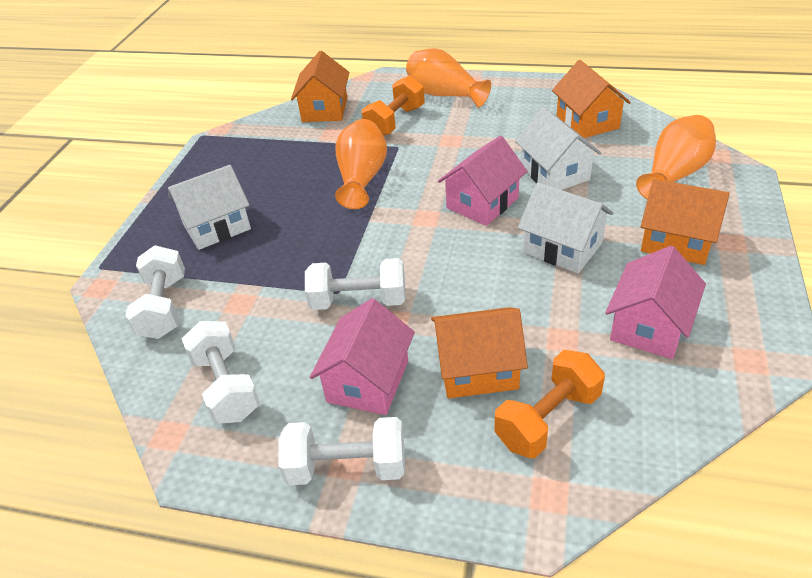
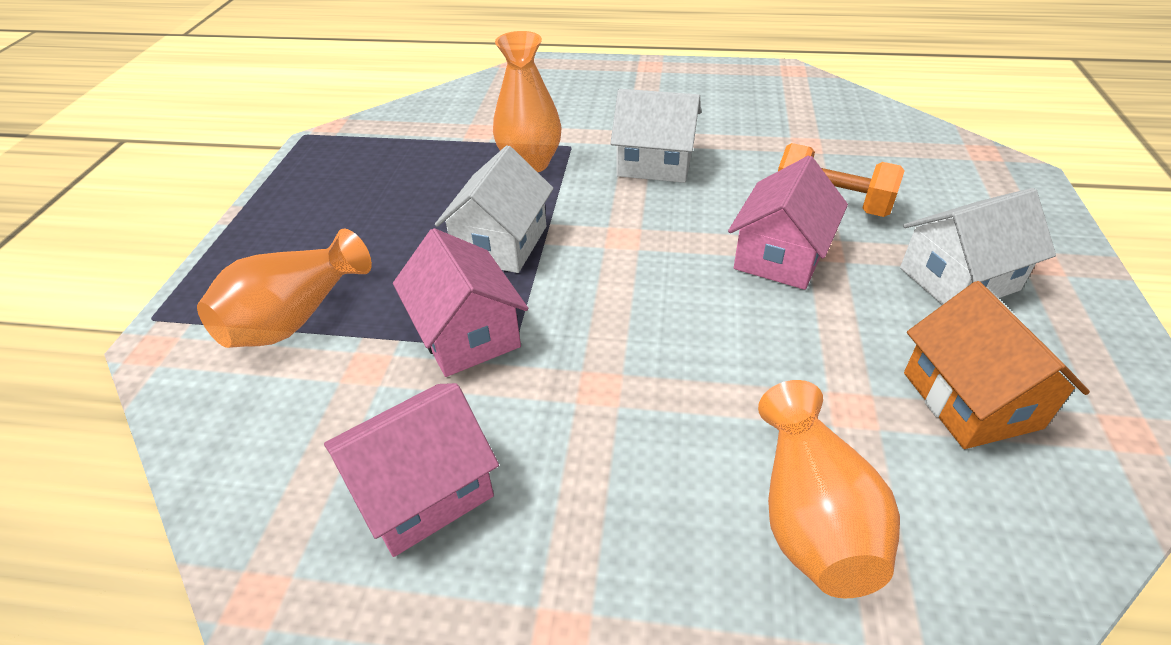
orange dumbbell: [362,76,425,136] [494,350,605,458] = 2 -> [778,143,905,217] = 1
orange house: [291,51,349,122] [431,307,528,398] [552,60,631,138] [641,179,730,265] = 4 -> [904,281,1090,449] = 1
white dumbbell: [126,245,185,339] [182,321,260,424] [279,417,405,485] [305,258,406,310] = 4 -> none = 0

